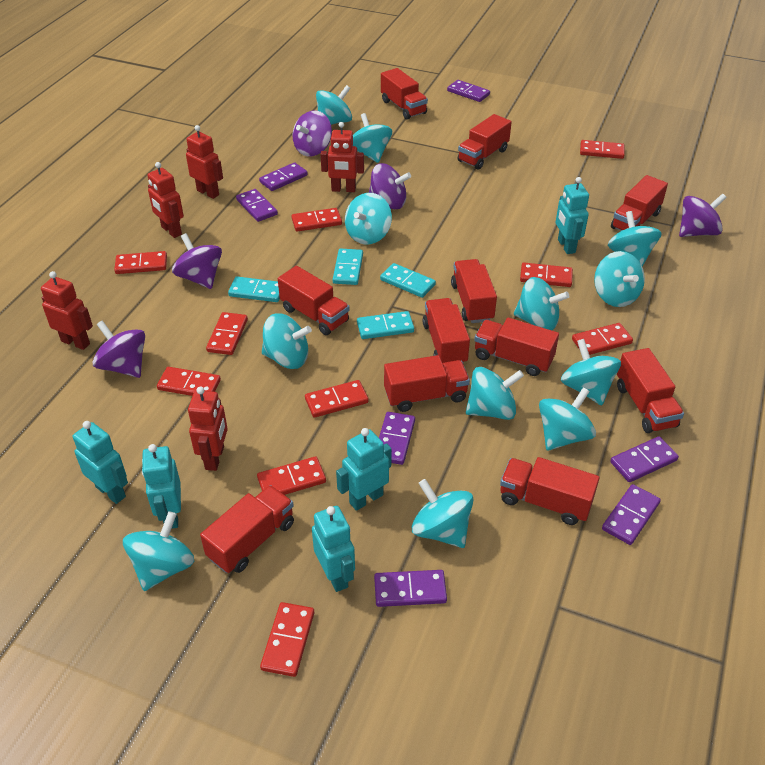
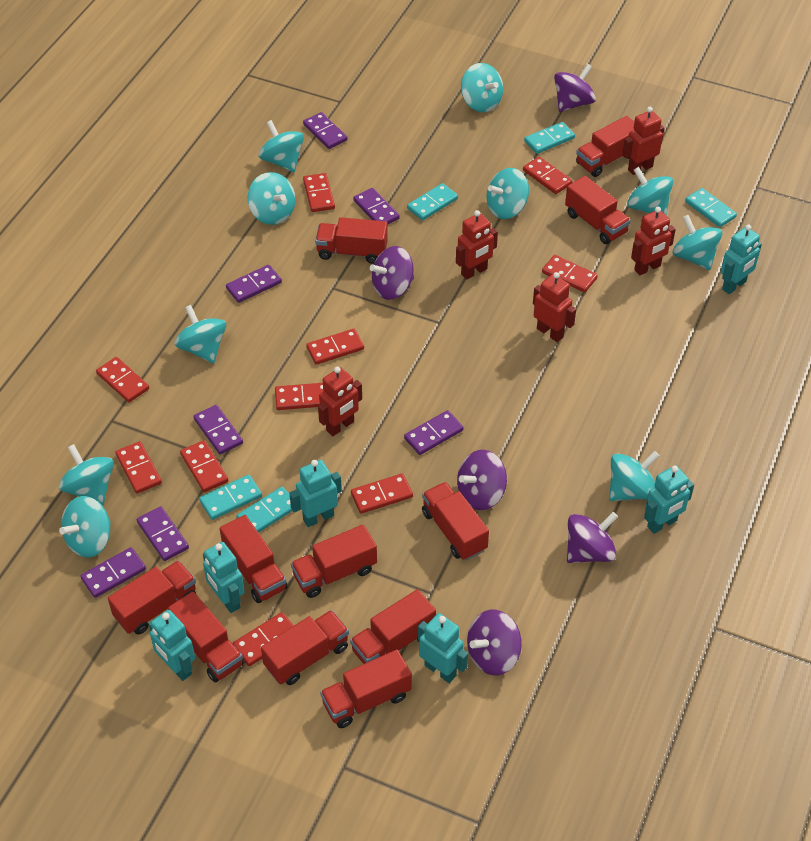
turquoise domino: [228,276,280,302] [333,248,363,285] [357,311,414,339] [380,263,436,298] = 4 -> [199,475,262,520] [236,487,293,533] [407,183,458,221] [524,122,575,154] [685,188,737,227] = 5
turquoise robot: [73,421,128,504] [142,444,181,529] [312,506,355,592] [336,428,392,511] [555,177,589,254] = 5 -> [148,610,195,681] [203,542,245,613] [289,460,342,527] [418,613,468,683] [644,465,694,534] [721,224,762,294] = 6
turquoise spinning top: [123,511,195,591] [262,313,312,369] [316,85,352,125] [345,193,392,244] [353,113,392,163] [412,479,474,548] [466,367,524,420] [514,277,569,330] [539,387,596,450] [561,339,621,405] [594,251,645,307] [608,211,662,267] = 12 -> [59,444,114,505] [59,496,111,558] [174,305,226,364] [247,172,296,225] [259,120,304,172] [461,63,503,112] [487,168,529,219] [609,451,660,501] [627,167,673,215] [673,215,722,270] = 10

